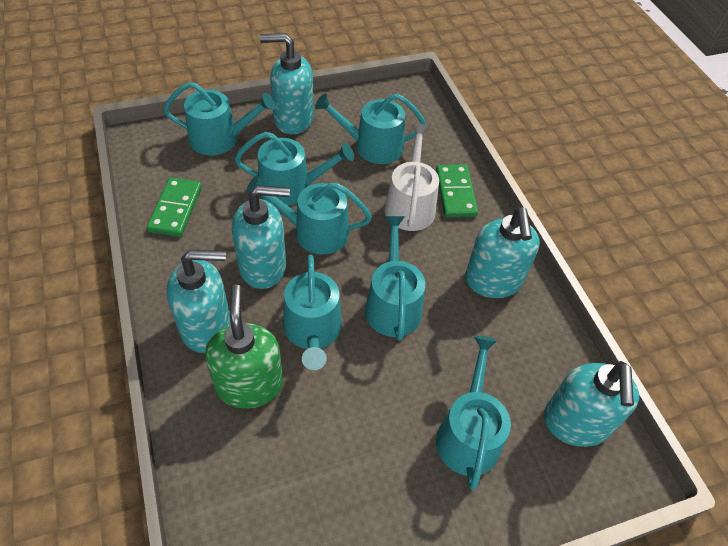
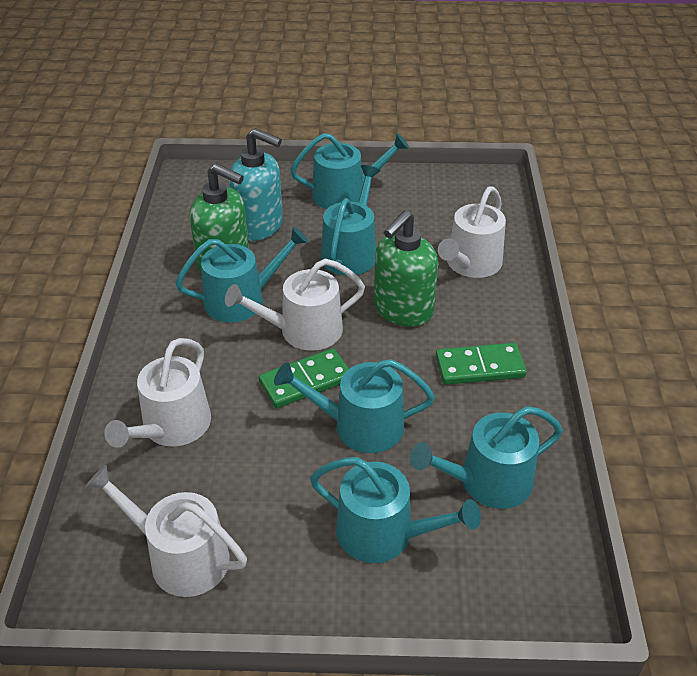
green soap dispenser: [205,285,283,408] = 1 -> [190,163,249,274] [374,210,438,327] = 2
turquoise soap dispenser: [167,250,231,353] [232,185,290,289] [260,33,313,134] [465,207,540,298] [544,361,639,447] = 5 -> [229,128,283,241] = 1
turquoise watering can: [163,82,275,155] [235,132,354,206] [246,175,372,255] [283,255,342,370] [315,93,427,164] [365,216,425,341] [436,336,511,490] = 7 -> [175,226,308,322] [274,359,435,453] [290,133,409,209] [310,457,481,563] [321,165,380,276] [410,406,563,509] = 6
white watering can: [385,124,439,231] = 1 -> [85,465,247,597] [104,338,211,448] [225,259,365,351] [438,186,506,278] = 4

